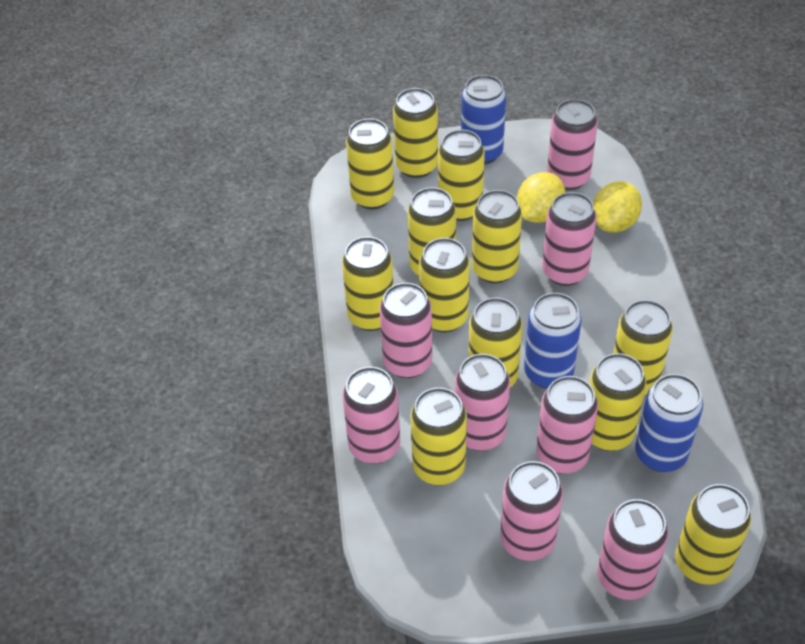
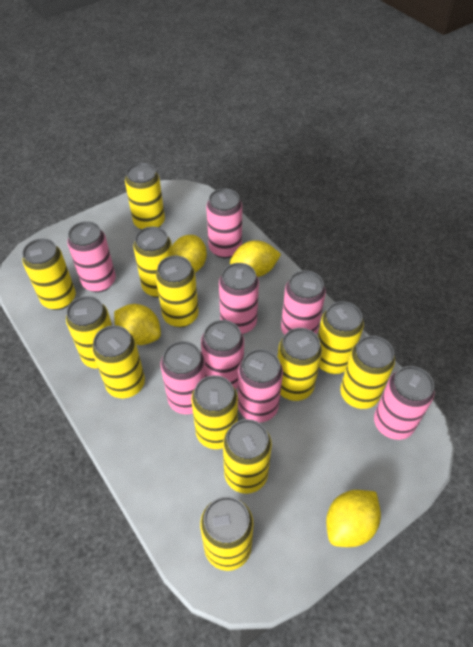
blue can: [461,75,506,164] [524,293,582,389] [635,374,703,472] = 3 -> none = 0
yellow lemon: [517,172,566,223] [593,181,642,233] = 2 -> [114,304,161,345] [172,235,207,273] [230,240,281,277] [326,490,381,547] = 4

